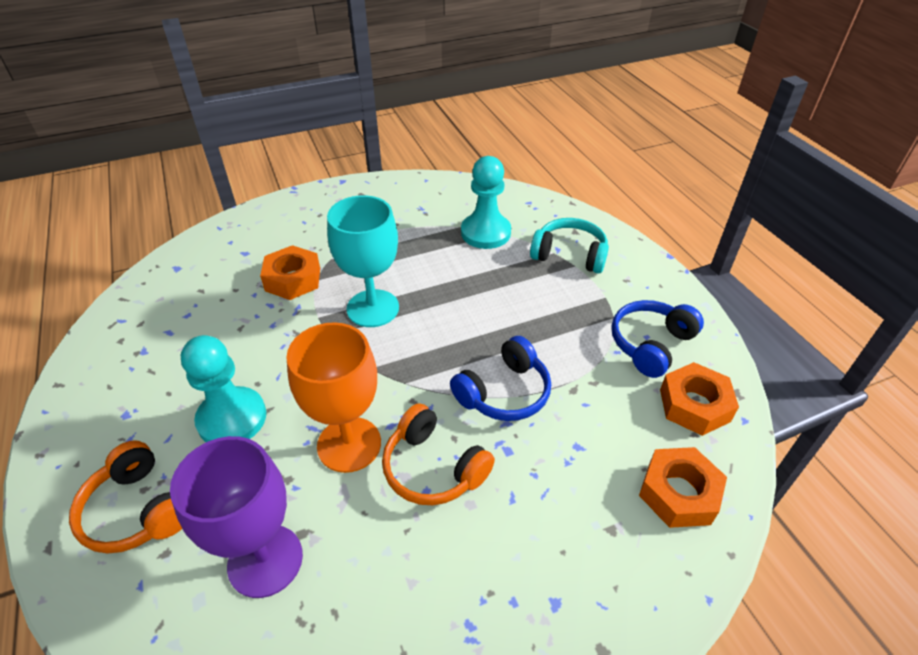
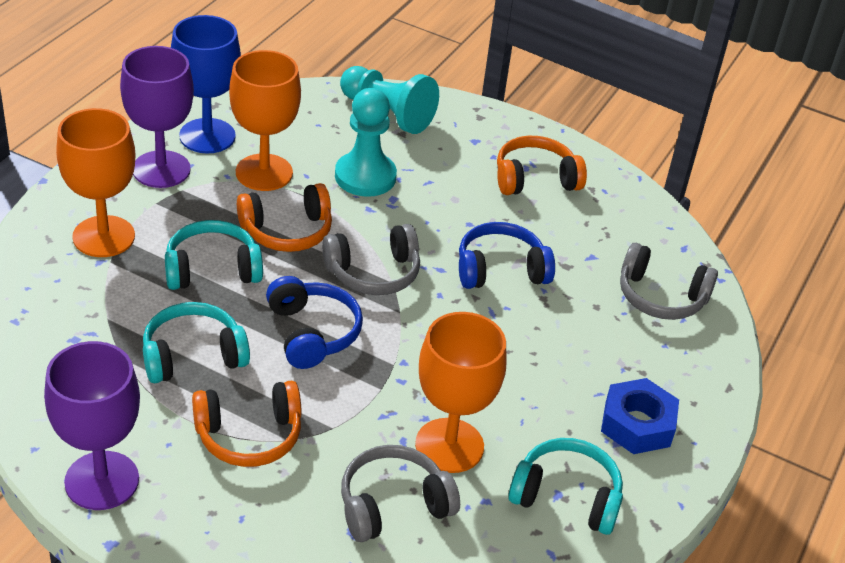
blue goblet: none = 0 -> [171,15,241,153] = 1
blue nut: none = 0 -> [601,378,679,454] = 1
grey headphones: none = 0 -> [322,224,420,295] [341,445,460,542] [620,243,718,320] = 3
orange goblet: [286,322,381,473] = 1 -> [56,108,135,257] [229,50,301,191] [415,312,507,473] = 3
orange headphones: [69,440,182,554] [382,403,495,505] = 2 -> [192,381,301,467] [237,183,332,252] [497,136,587,195] = 3
orange nut: [260,245,320,300] [639,447,727,528] [660,362,739,436] = 3 -> none = 0
purple goblet: [170,436,303,598] = 1 -> [44,341,140,510] [120,46,194,188] = 2
turquoise goblet: [327,195,399,327] = 1 -> none = 0
turquoise headphones: [530,218,609,274] = 1 -> [143,302,250,383] [165,220,263,290] [508,438,623,535] = 3

